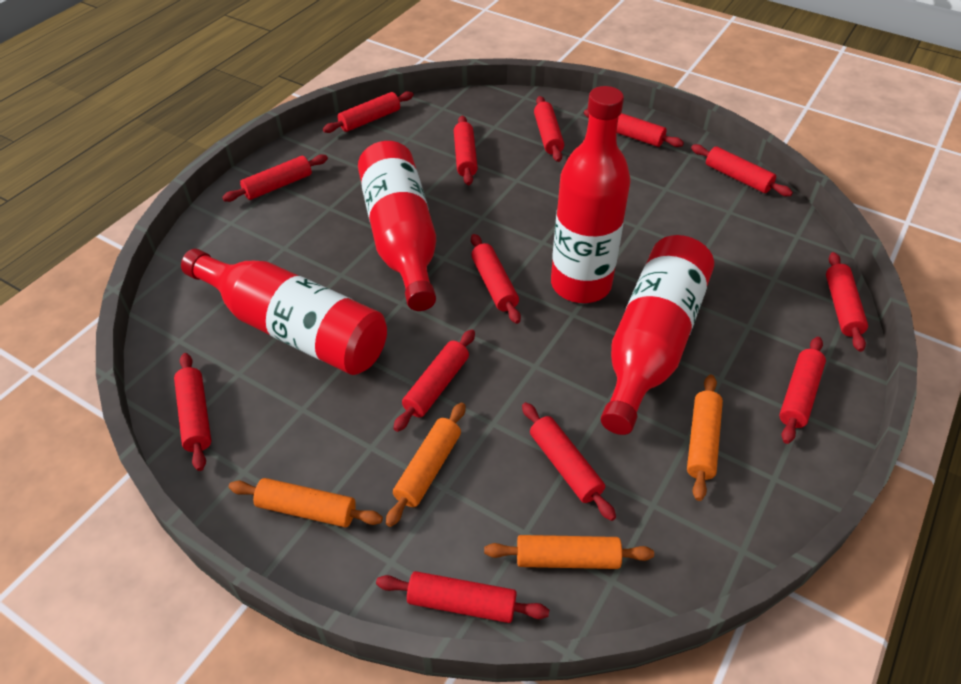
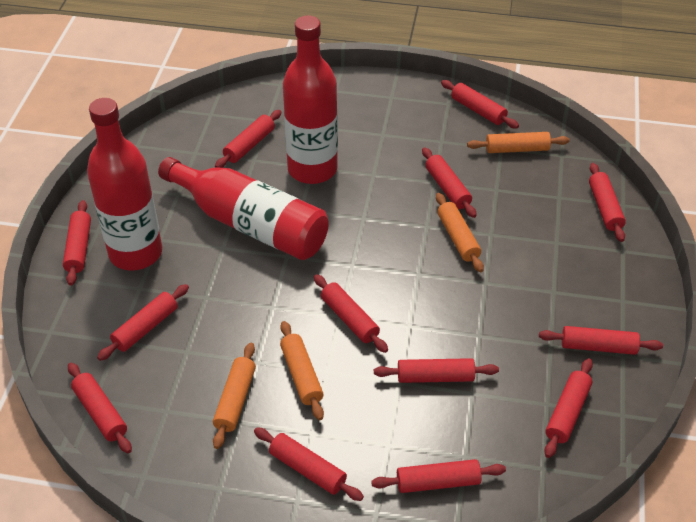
red bottle: [181,249,387,375] [358,141,436,311] [551,86,631,303] [601,235,714,435] = 4 -> [87,98,162,271] [158,157,329,260] [283,15,338,184] = 3

